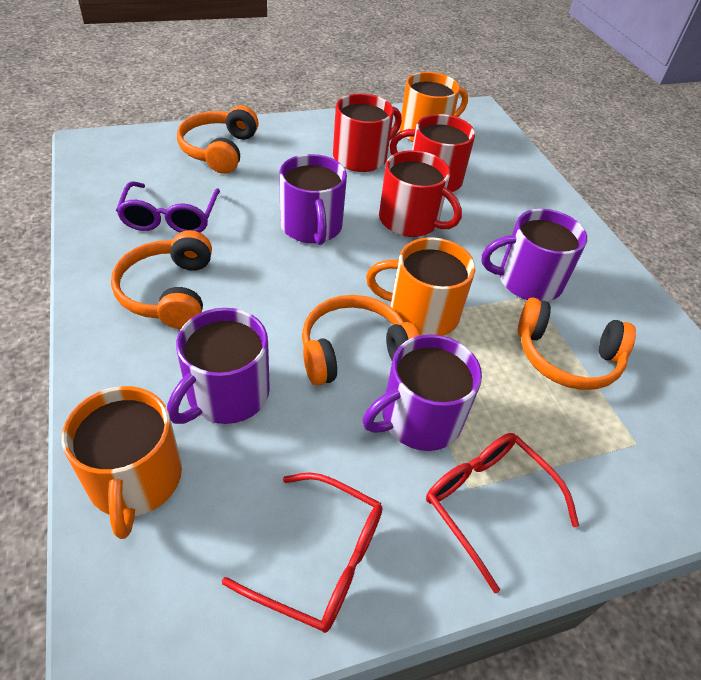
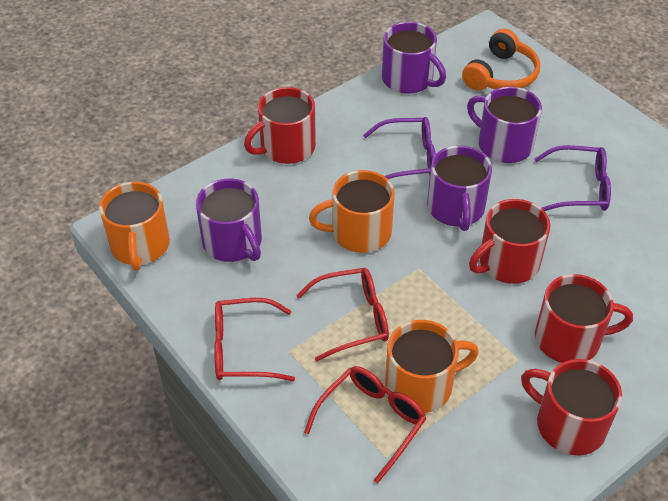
orange headphones: [111,230,212,329] [177,105,259,174] [302,295,419,385] [518,298,636,390] = 4 -> [462,29,540,90] = 1
purple glasses: [116,181,220,233] = 1 -> [363,117,436,179] [534,145,611,211] = 2
red glasses: [222,472,383,633] [426,433,579,593] = 2 -> [214,298,295,381] [296,268,389,362] [304,366,427,484] = 3
red mug: [333,93,402,172] [379,150,462,237] [390,114,475,192] = 3 -> [244,87,316,164] [469,199,550,284] [521,359,622,455] [535,274,633,363] = 4

